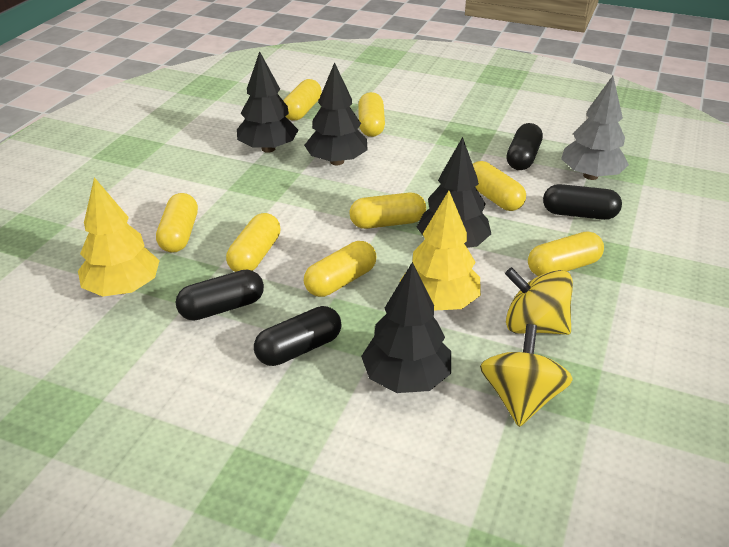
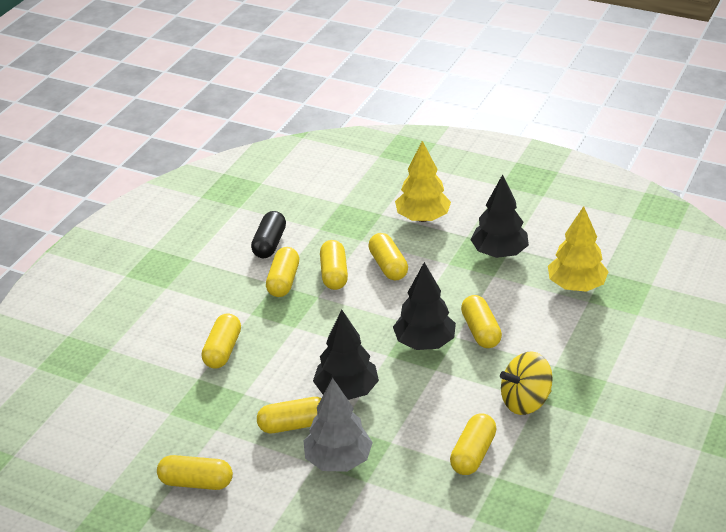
black capsule: [176,269,264,321] [254,306,342,366] [507,123,543,170] [543,184,622,220] = 4 -> [251,211,286,258] = 1
black tree: [237,51,298,153] [304,62,368,165] [361,262,451,393] [417,137,491,248] = 4 -> [313,310,379,400] [393,262,456,350] [470,174,529,258] = 3
yellow spinning top: [480,324,573,427] [505,267,573,335] = 2 -> [500,351,553,415] = 1

